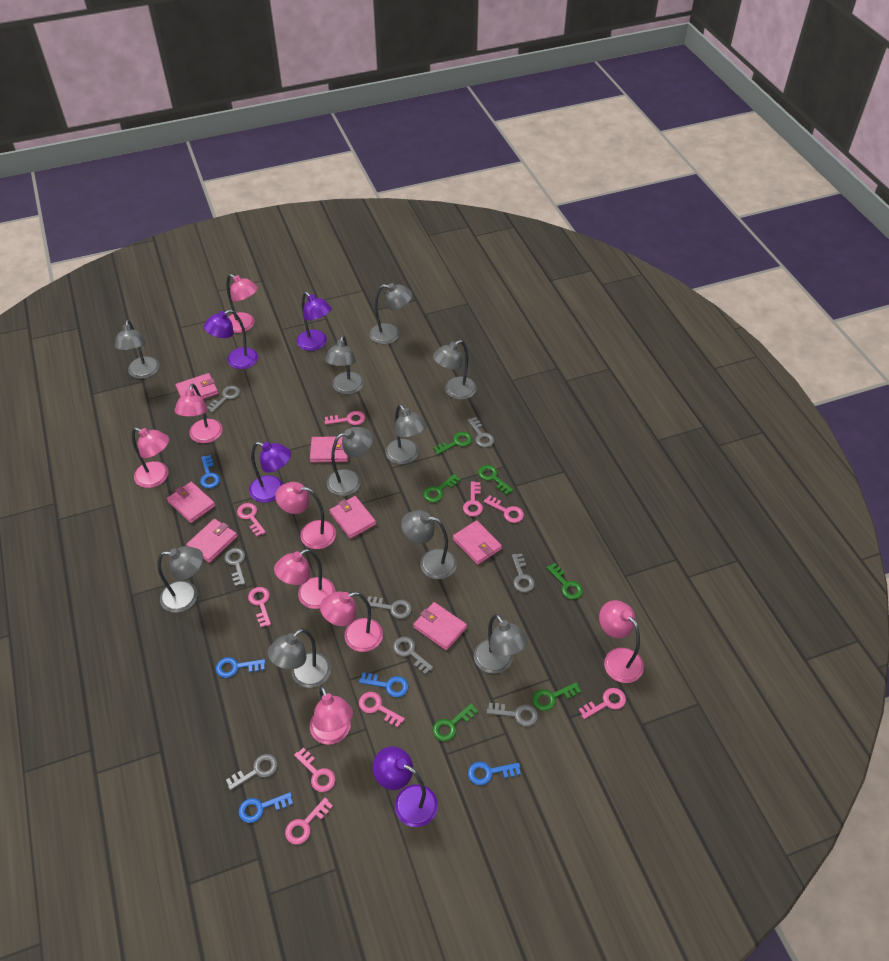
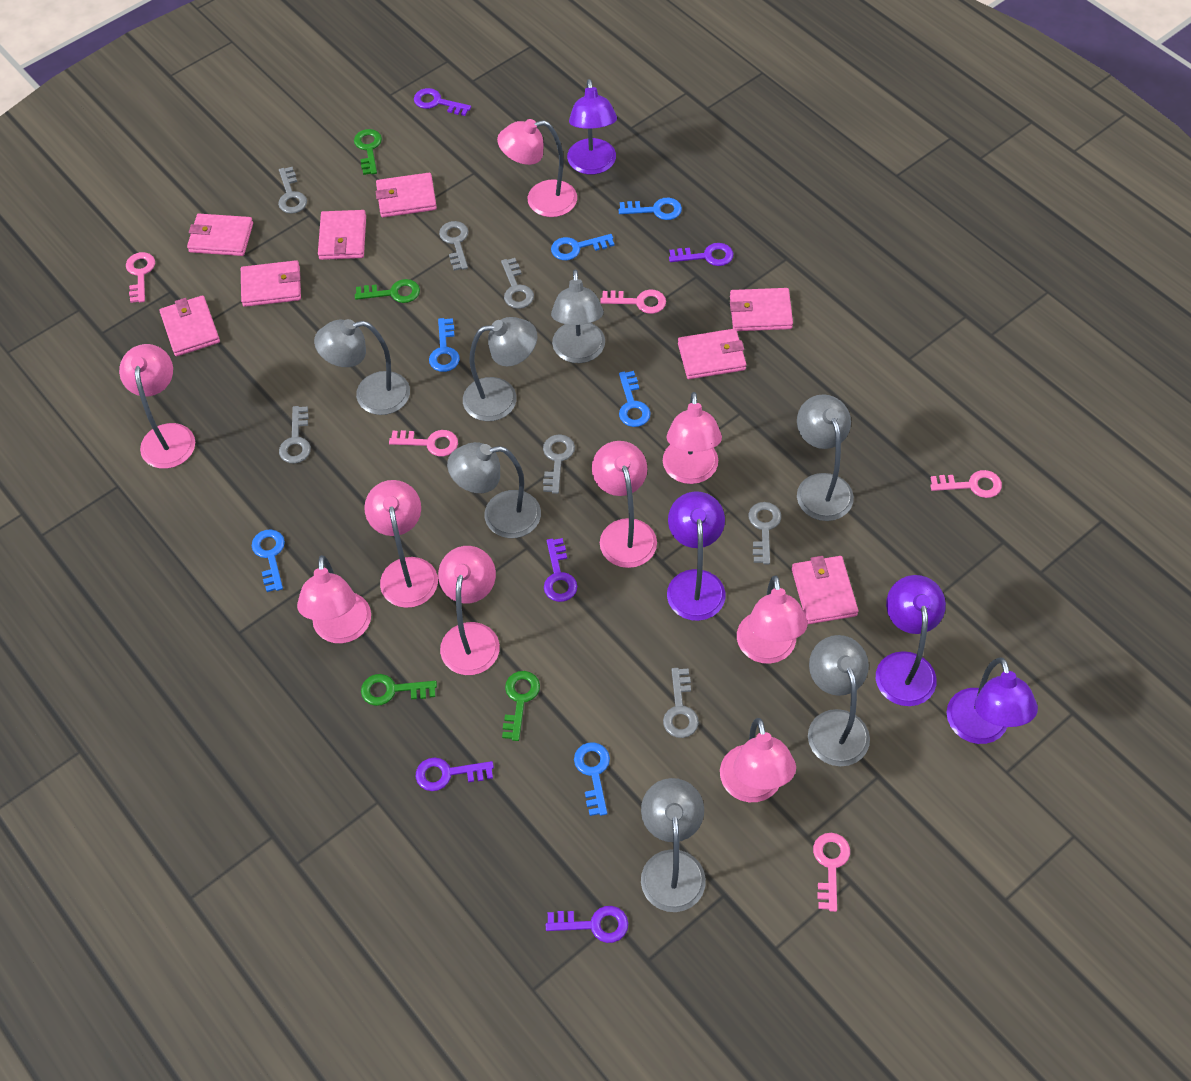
blue key: [200,455,220,488] [216,657,266,678] [239,792,293,823] [359,673,409,697] [468,762,521,785] = 5 -> [252,529,285,592] [429,318,460,372] [551,234,614,260] [574,742,610,816] [619,198,682,220] [619,371,651,427] = 6
green key: [423,474,460,502] [433,432,472,455] [433,703,478,741] [478,465,513,495] [533,682,581,711] [547,563,583,600] = 6 -> [354,129,382,175] [355,279,420,303] [361,674,437,706] [502,671,540,741] = 4
grey key: [207,386,240,413] [224,548,246,586] [226,754,278,791] [365,596,412,619] [393,637,433,674] [468,417,494,448] [487,703,538,726] [512,553,535,593] = 8 -> [278,167,307,214] [279,406,311,464] [439,221,468,271] [501,258,534,309] [543,434,575,494] [663,668,699,738] [748,502,781,564] = 7
grey lamp: [114,320,160,379] [157,546,203,613] [267,628,331,688] [325,335,364,394] [327,427,373,496] [370,283,412,344] [385,404,426,464] [401,510,457,579] [433,340,477,400] [474,614,528,674] = 10 -> [314,319,410,415] [447,442,541,538] [463,317,537,421] [551,269,605,363] [641,778,706,912] [797,394,854,521] [808,635,870,766] = 7
pink key: [237,503,266,536] [248,587,271,627] [285,797,333,845] [294,748,336,792] [325,411,365,425] [359,692,405,728] [463,481,483,517] [484,495,524,523] [579,688,626,719] = 9 -> [126,252,155,303] [389,430,458,457] [600,290,666,314] [813,833,850,912] [930,470,1002,498] = 5
pink lamp: [132,427,169,488] [175,384,223,443] [227,274,258,333] [274,549,335,609] [275,482,336,549] [310,686,353,745] [320,592,383,652] [599,600,644,683] = 8 -> [119,344,195,469] [297,555,371,643] [364,480,438,608] [438,546,500,675] [497,119,577,217] [592,441,657,568] [663,392,722,484] [720,718,796,802] [737,575,808,664] = 9
pink wallet: [167,482,215,523] [175,373,218,399] [186,519,237,563] [310,436,348,463] [330,496,376,539] [413,602,467,650] [453,520,502,565] = 7 -> [159,295,220,356] [187,214,253,256] [241,260,301,307] [318,210,366,260] [376,173,437,217] [678,329,746,379] [730,288,793,331] [792,556,858,624] = 8
purple key: none = 0 -> [414,88,471,116] [416,757,494,791] [544,538,577,602] [546,906,628,943] [669,243,733,266] = 5

